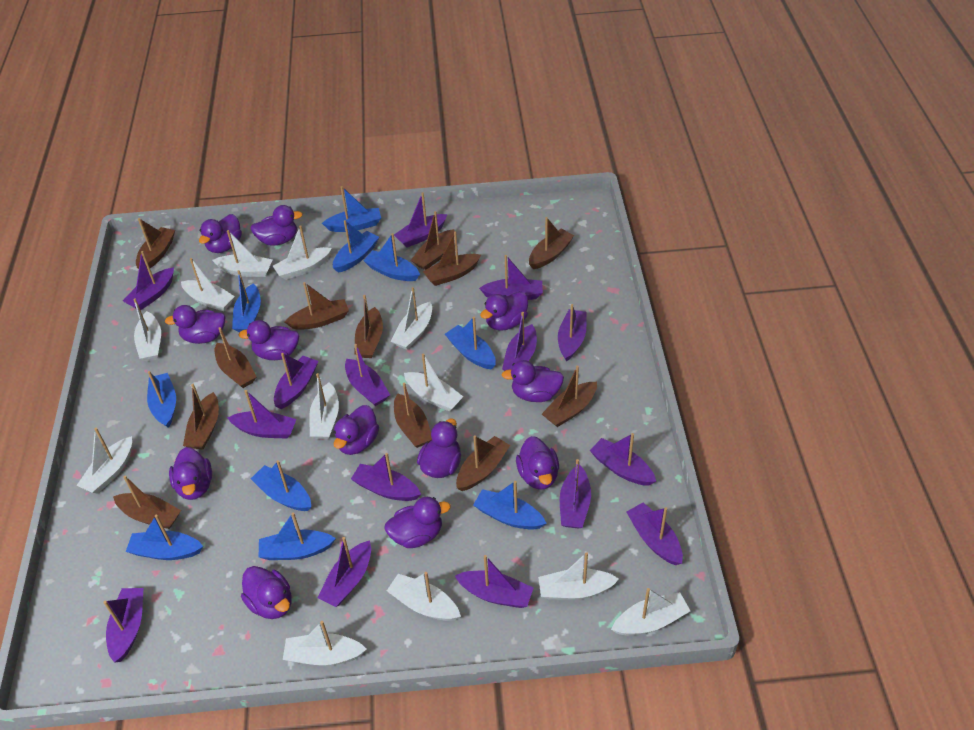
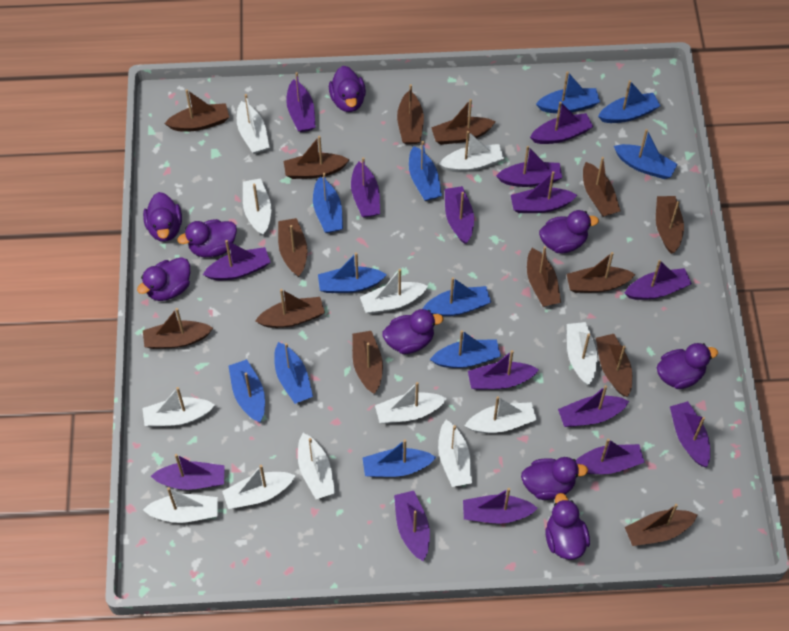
blue boat: [126,515,203,560] [147,371,176,428] [232,270,261,332] [251,460,311,511] [259,512,336,560] [322,186,381,232] [333,220,379,273] [363,233,420,281] [445,317,496,370] [473,481,547,530] = 10 -> [228,359,265,422] [274,342,313,404] [313,173,343,233] [318,252,387,293] [362,439,436,477] [409,141,442,201] [422,277,491,316] [430,330,501,368] [536,71,600,113] [598,80,660,123] [614,129,677,179] = 11
brown boat: [113,475,181,529] [136,218,175,270] [183,384,219,449] [215,327,257,388] [285,282,349,330] [354,295,383,358] [394,382,432,448] [411,211,454,270] [423,231,481,286] [456,435,510,491] [529,217,574,269] [542,366,597,427] = 12 -> [143,308,213,349] [164,89,229,131] [255,289,325,328] [278,218,307,277] [284,136,349,179] [352,331,383,394] [397,84,424,144] [431,99,495,145] [527,246,561,307] [567,252,636,293] [583,157,620,217] [596,334,632,397] [625,504,698,546] [656,196,684,254] = 14
purple duck: [165,305,225,344] [169,447,212,500] [199,214,242,253] [239,320,299,360] [241,566,292,619] [250,205,303,246] [333,405,379,455] [384,497,451,548] [417,419,461,478] [480,291,528,331] [502,360,564,402] [516,436,559,489] = 12 -> [137,257,190,301] [143,192,182,242] [177,219,237,257] [329,66,366,112] [382,309,443,354] [521,457,588,500] [539,210,599,253] [545,493,590,560] [657,343,718,389] = 9

